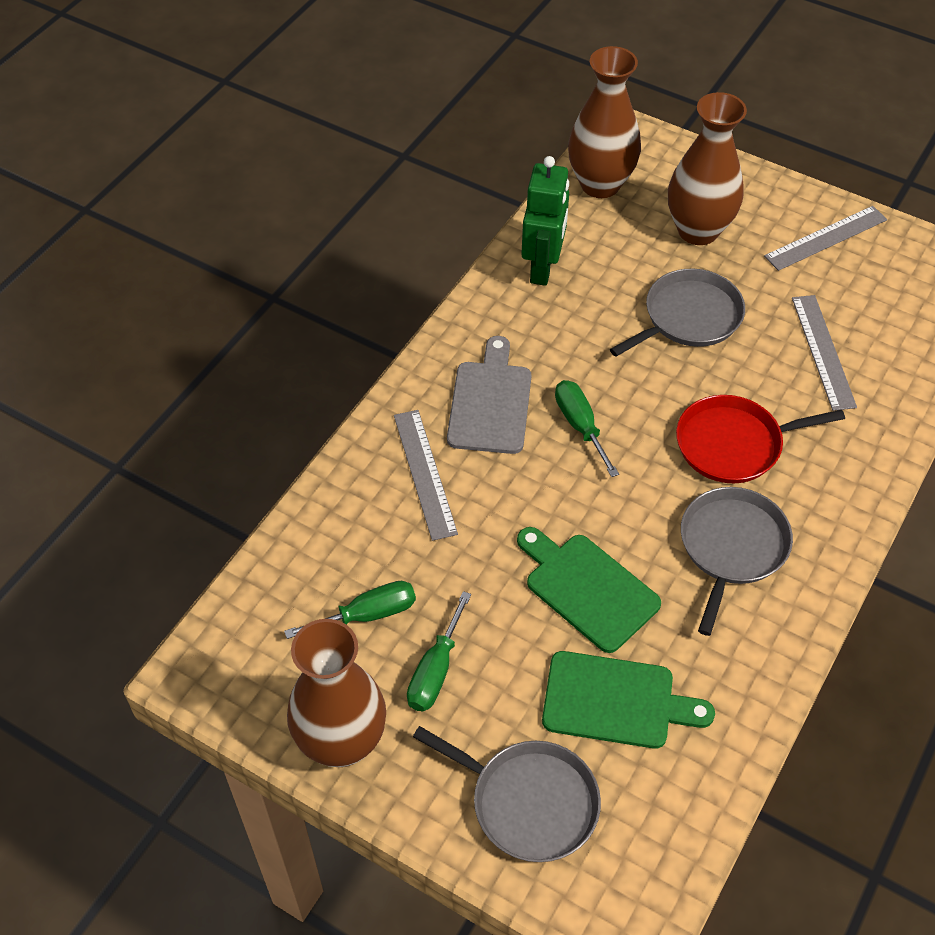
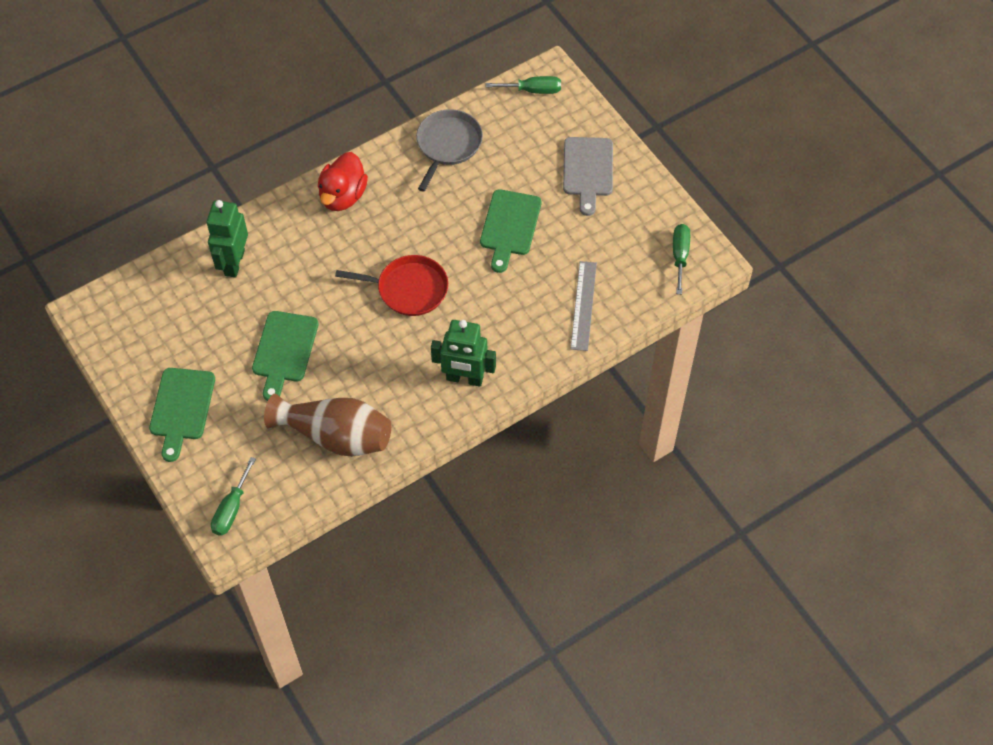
brown vase: [287,619,386,767] [568,46,641,198] [668,92,747,245] = 3 -> [264,394,391,456] = 1
green cutting board: [517,527,661,653] [542,651,715,749] = 2 -> [149,368,215,462] [252,311,319,401] [480,189,541,273] = 3
green robot: [521,156,569,286] = 1 -> [207,200,248,278] [431,320,496,387] = 2
grey pan: [413,726,601,862] [610,269,745,357] [681,487,793,636] = 3 -> [416,109,483,192] = 1
grey ruler: [394,410,458,541] [764,206,887,271] [792,295,857,411] = 3 -> [571,261,597,351] = 1
red duck: none = 0 -> [318,152,368,211] = 1

